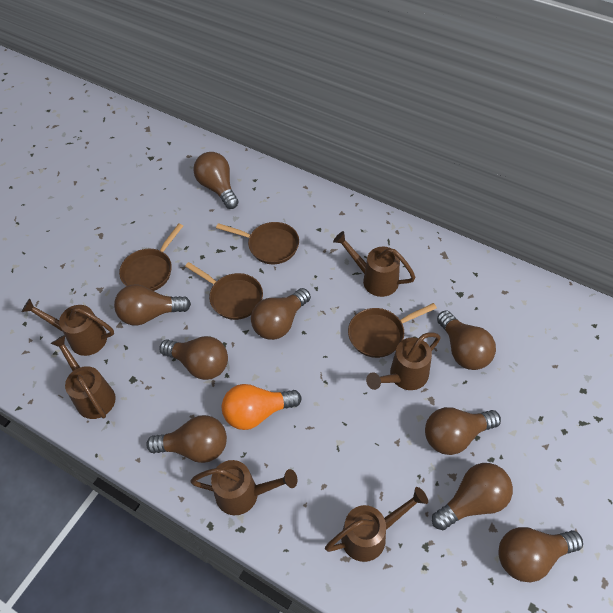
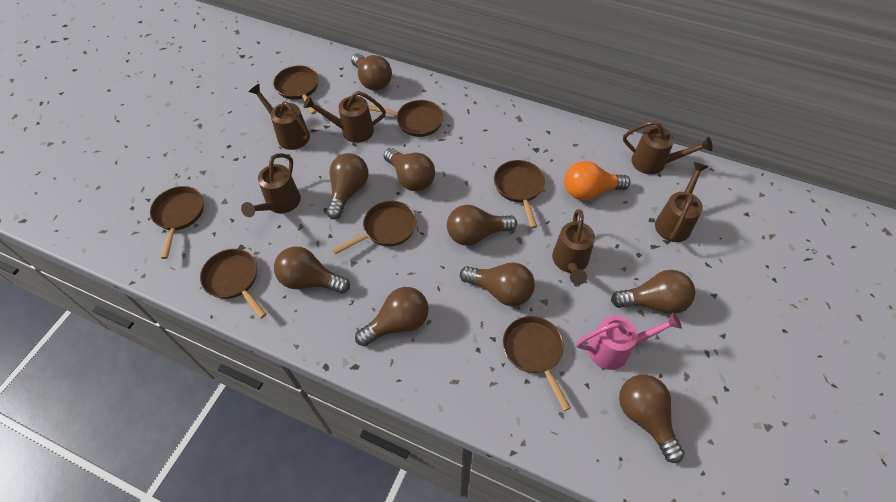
brown pan: [119,223,183,291] [185,262,263,320] [216,222,299,264] [348,303,437,358] = 4 -> [150,186,204,259] [200,249,267,319] [273,65,319,114] [332,201,416,255] [368,100,444,137] [494,160,545,228] [503,316,571,411] = 7
pink watering can: none = 0 -> [576,312,682,370] = 1

